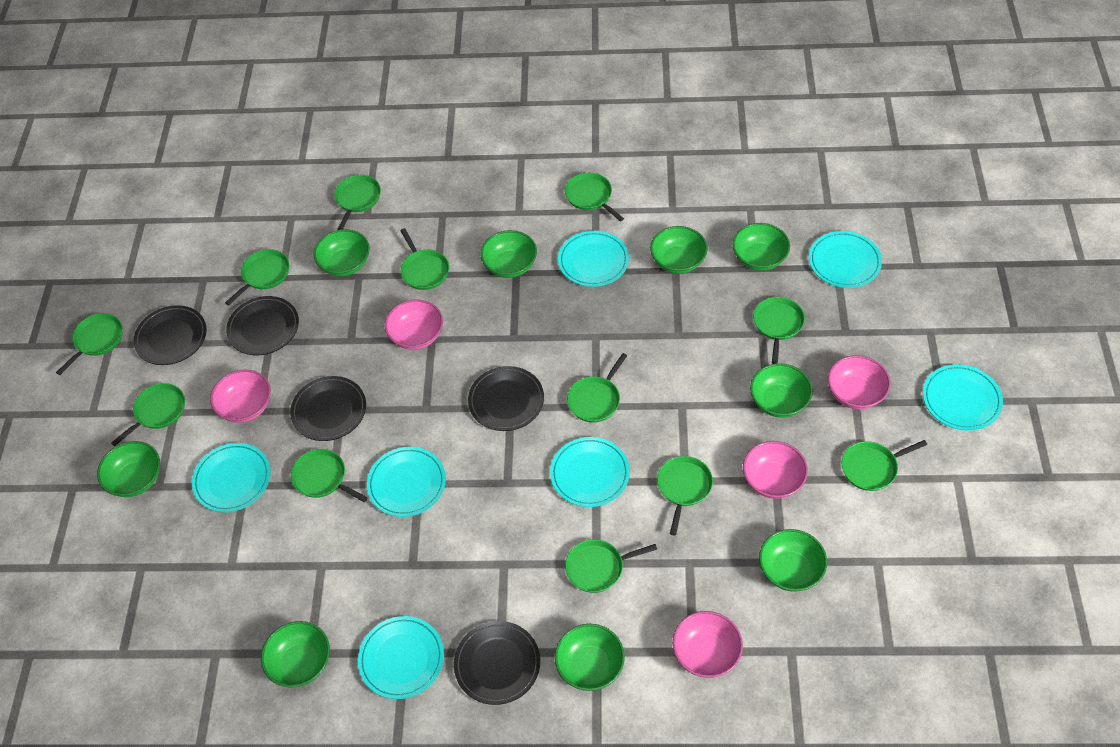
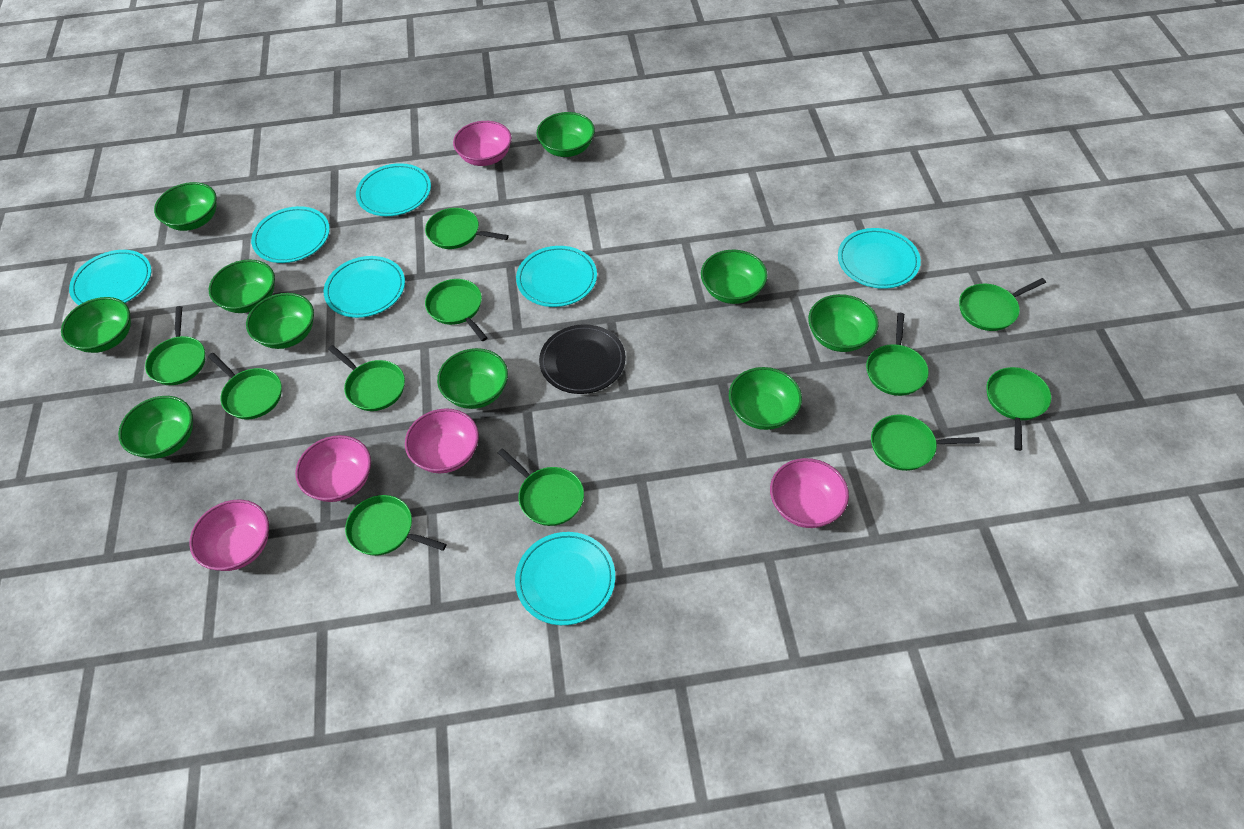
black plate: [134,305,207,365] [226,296,299,355] [290,376,366,441] [454,621,540,705] [468,366,544,431] = 5 -> [539,324,626,394] = 1
green bowl: [97,441,160,497] [261,621,330,687] [313,229,370,276] [480,230,537,278] [554,624,625,691] [650,226,708,274] [732,223,790,271] [750,363,813,418] [759,529,827,592] = 9 -> [61,297,131,353] [118,396,193,459] [154,182,217,231] [209,259,275,313] [246,293,314,349] [437,348,508,409] [536,112,595,157] [701,250,768,304] [729,367,802,430] [808,294,879,352] = 10
green pan: [56,313,123,375] [111,383,185,446] [225,249,289,305] [291,449,368,502] [334,175,381,230] [400,228,449,290] [565,173,624,222] [565,539,657,593] [567,353,627,422] [657,456,713,535] [753,297,805,364] [842,440,927,491] = 12 -> [145,306,205,385] [208,353,282,420] [328,345,405,411] [345,495,446,556] [425,208,509,249] [425,279,487,341] [498,448,584,526] [866,313,929,396] [871,414,980,471] [959,278,1046,331] [986,367,1051,451] = 11

